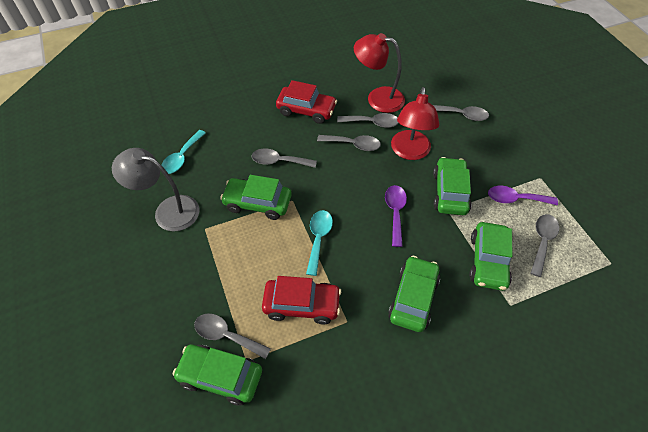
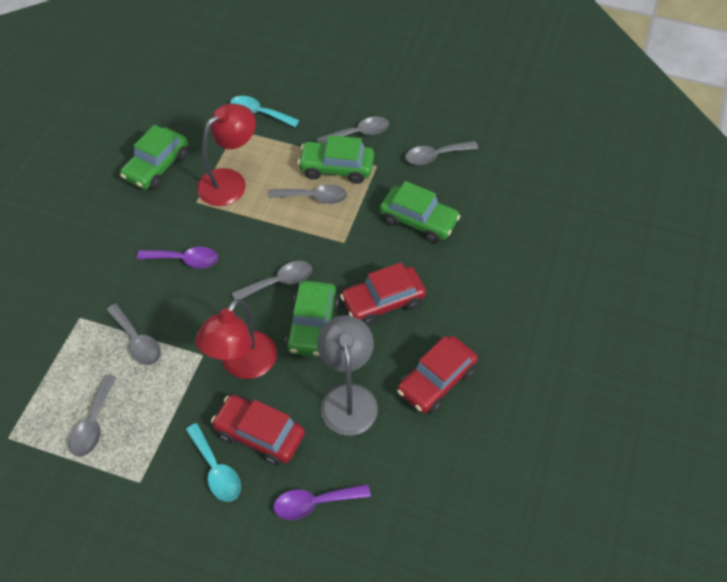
green car: [173,345,262,406] [220,175,292,220] [388,256,440,332] [433,157,471,215] [469,222,513,291] = 5 -> [120,125,188,190] [285,281,339,357] [298,135,374,184] [380,181,460,243] = 4
red car: [262,276,341,325] [276,80,337,124] = 2 -> [211,395,305,466] [340,262,426,326] [397,336,478,414] = 3

